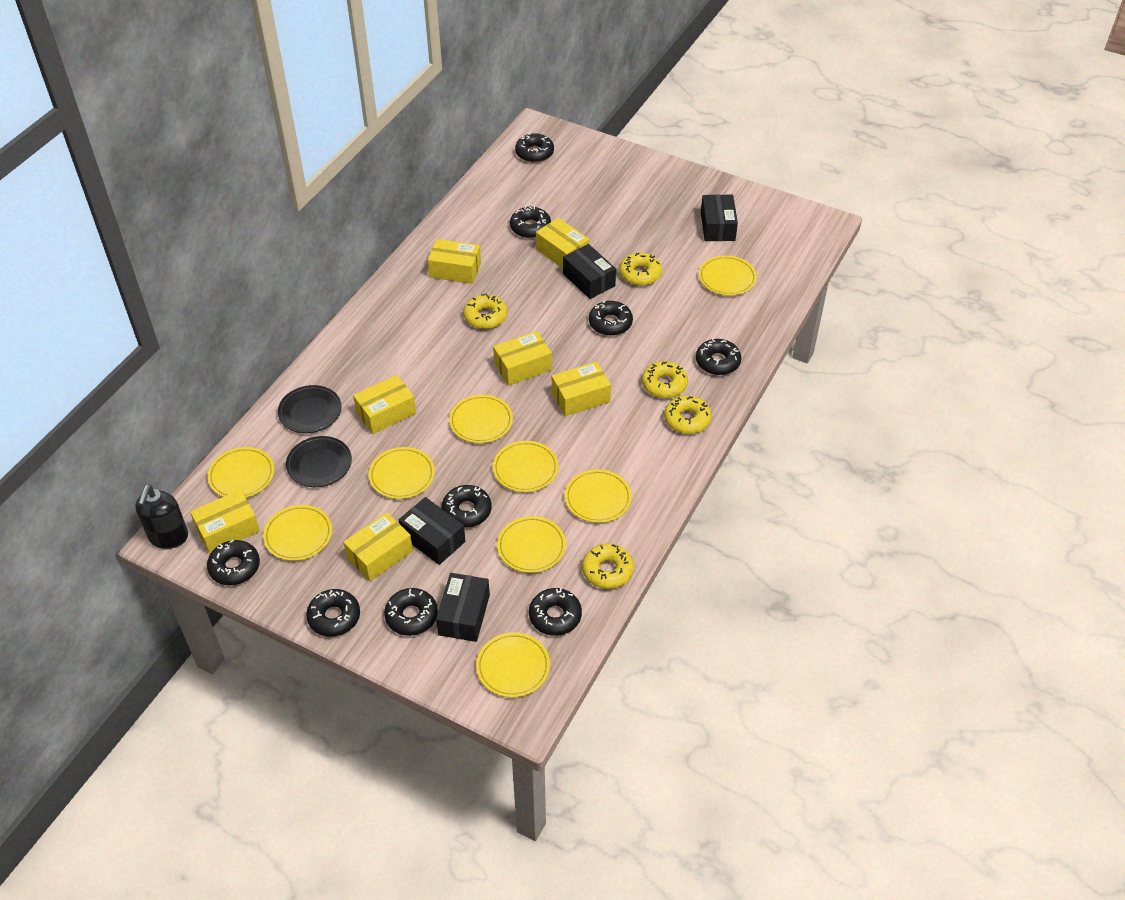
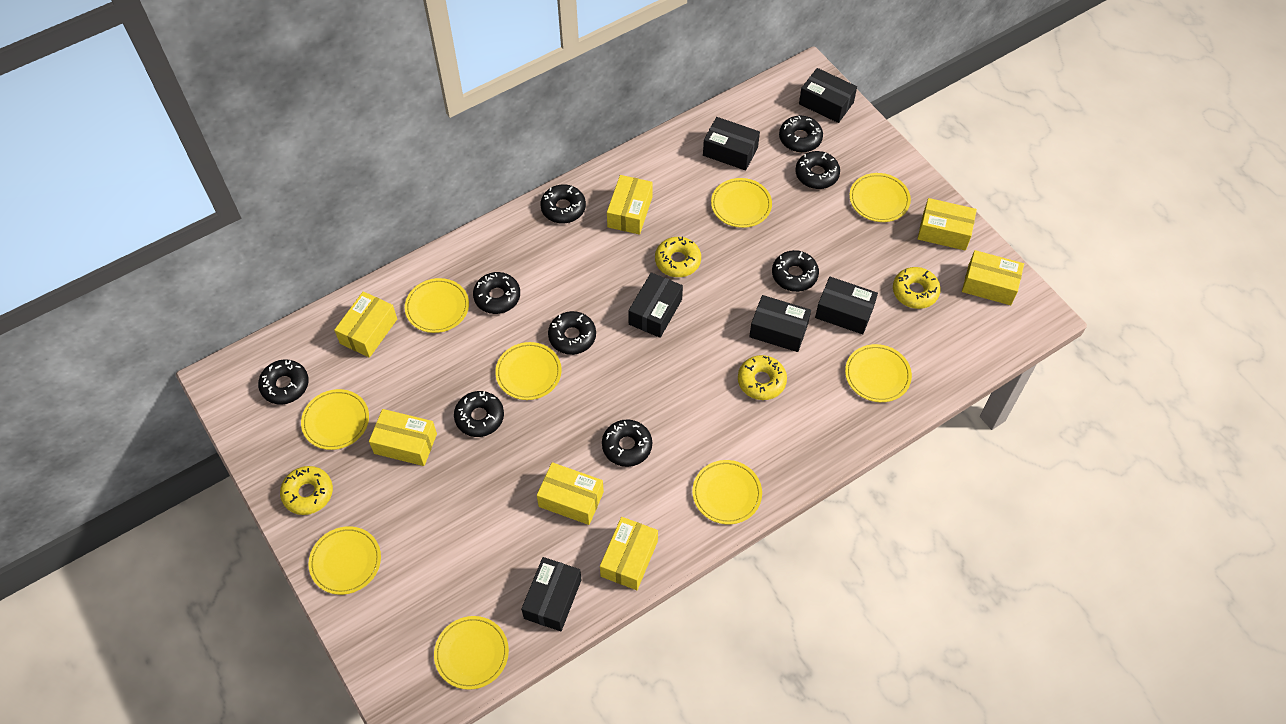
black box: [399,497,465,565] [436,573,490,642] [563,244,616,299] [701,194,738,241] = 4 -> [521,557,582,631] [628,272,683,338] [703,117,760,171] [749,295,811,352] [799,68,857,123] [815,277,878,334] = 6
black plate: [278,385,342,433] [286,436,352,487] = 2 -> none = 0
black soap dispenser: [135,485,188,549] = 1 -> none = 0
yellow donut: [463,294,507,329] [582,543,634,589] [619,252,662,286] [642,361,688,398] [664,395,712,434] = 5 -> [280,466,333,515] [655,237,701,277] [738,355,787,400] [893,267,941,309] = 4

